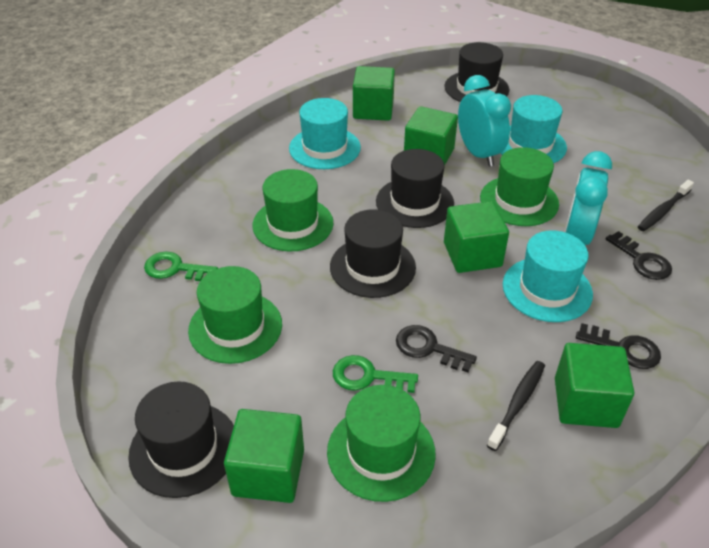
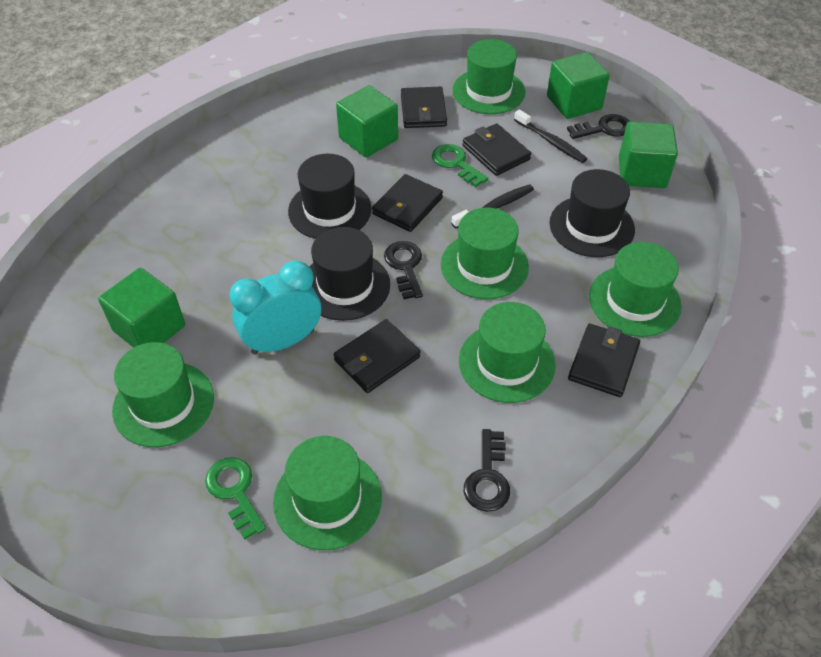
black hat: [128,381,234,498] [330,209,416,298] [376,149,454,228] [444,42,509,102] = 4 -> [288,154,372,239] [309,227,390,321] [549,169,635,257] = 3
black wallet: none = 0 -> [334,319,420,393] [372,174,443,232] [401,86,447,128] [462,123,531,176] [568,324,640,397] = 5
green cube: [224,409,304,503] [353,66,395,121] [404,106,458,166] [444,201,509,273] [555,343,634,428] = 5 -> [98,268,185,348] [336,85,398,157] [547,52,610,119] [619,121,678,188] = 4
green hat: [188,266,282,364] [252,169,333,252] [327,385,436,502] [480,147,559,226] = 4 -> [112,342,214,447] [273,436,382,550] [441,207,529,299] [452,39,526,114] [459,302,556,403] [589,242,682,337] = 6
turquoise clock: [458,75,511,167] [565,151,612,245] = 2 -> [229,261,321,355] = 1
turquoise hat: [289,98,361,169] [500,95,567,163] [503,230,593,322] = 3 -> none = 0

